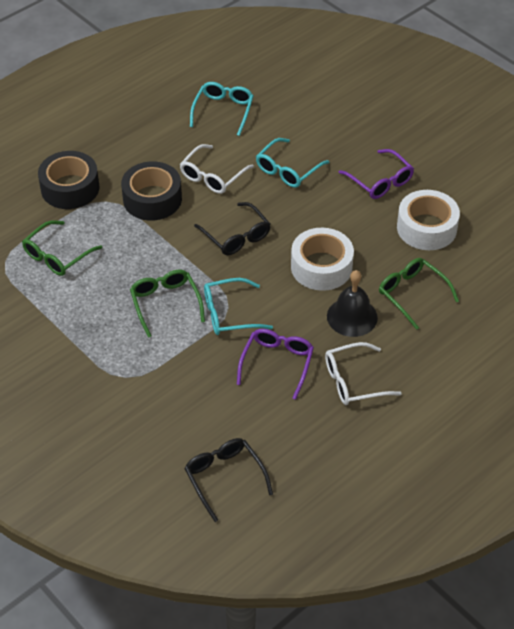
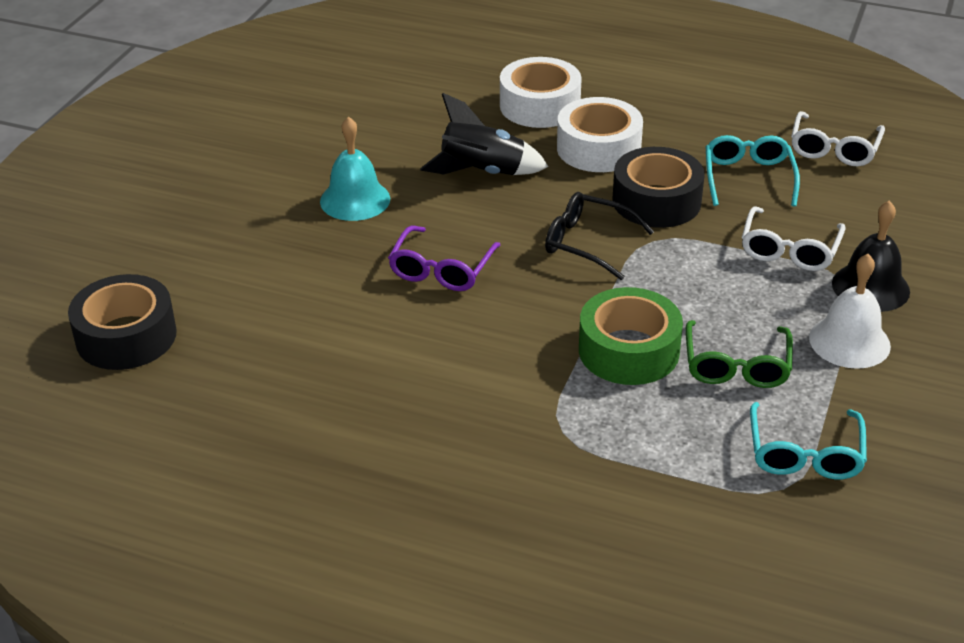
black glasses: [184,438,273,522] [194,202,271,255] = 2 -> [545,192,654,280] = 1
black rocket: none = 0 -> [420,93,548,175] = 1
green glasses: [22,220,102,276] [130,270,205,338] [379,258,459,330] = 3 -> [686,320,793,388] = 1
green tape: none = 0 -> [579,287,683,385] = 1
purple glasses: [237,329,314,400] [338,149,414,199] = 2 -> [388,226,501,291] = 1
turquoise bell: none = 0 -> [320,116,390,221] = 1
turquoise glasses: [190,82,254,136] [204,278,273,335] [256,138,329,188] = 3 -> [706,135,800,207] [750,402,867,479] = 2
white bell: none = 0 -> [809,254,891,369] = 1

